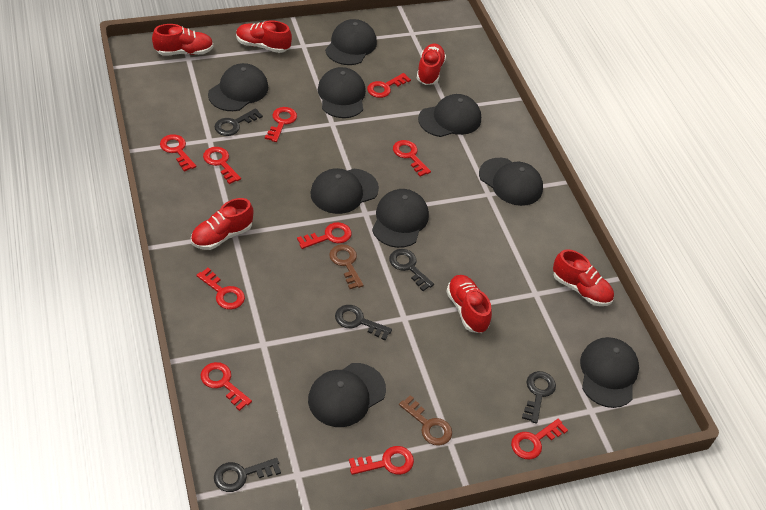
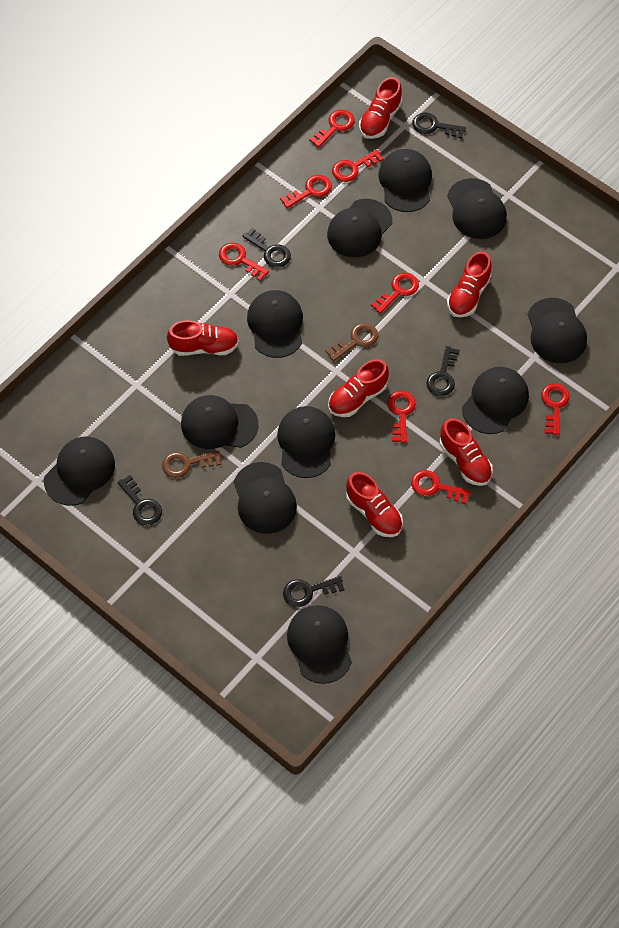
black cap: [208,63,268,111] [308,363,386,427] [310,168,379,214] [318,67,366,118] [325,19,377,65] [372,189,429,248] [418,94,481,137] [479,158,543,206] [580,337,639,408] = 9 -> [44,437,115,506] [181,395,258,449] [234,462,297,534] [247,290,303,358] [277,406,335,478] [287,605,352,684] [327,199,392,257] [378,149,432,212] [447,178,507,239] [462,367,529,434] [528,298,587,363] = 11
red key: [160,134,196,172] [197,268,245,310] [200,362,252,411] [203,147,241,184] [265,107,297,142] [297,222,352,249] [349,446,414,475] [367,73,411,98] [393,140,431,177] [511,418,568,460] = 10 -> [219,243,269,281] [280,175,332,209] [309,110,355,148] [332,149,384,182] [370,273,419,314] [387,391,416,443] [411,470,470,504] [541,384,570,435] = 8

